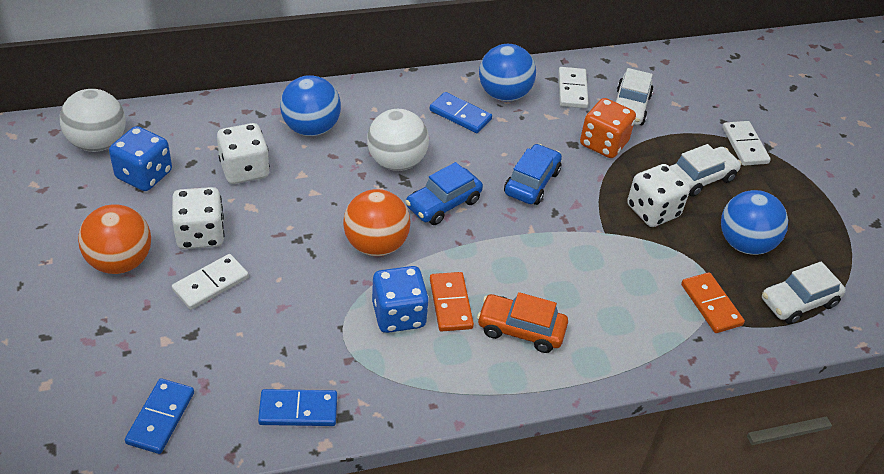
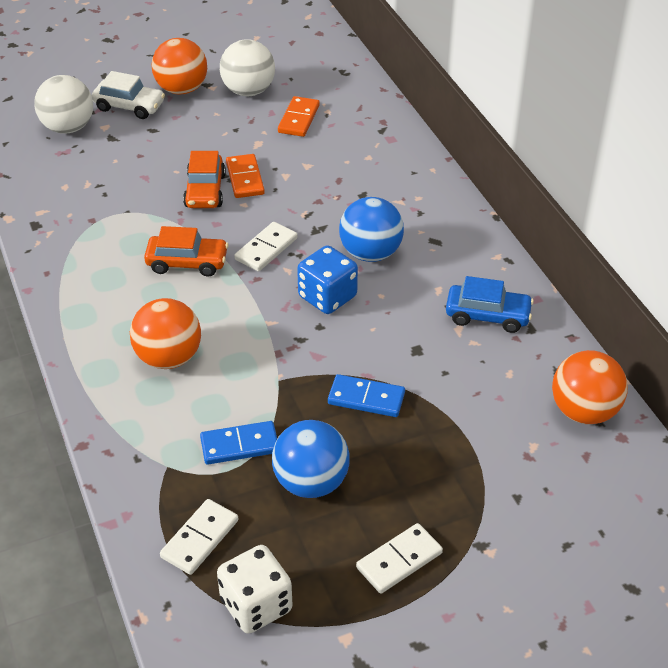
blue ball: [280,75,341,136] [479,44,536,102] [721,190,788,255] = 3 -> [272,420,350,498] [339,197,404,262] = 2
blue car: [405,162,483,225] [504,144,562,205] = 2 -> [446,276,534,333] = 1
blue dice: [109,126,172,191] [372,266,429,333] = 2 -> [297,245,358,314] = 1
blue domino: [125,378,194,454] [258,389,337,426] [429,92,492,133] = 3 -> [200,421,277,465] [328,374,405,417] = 2
orange ball: [78,204,151,274] [343,189,410,256] = 2 -> [130,298,201,369] [152,38,207,95] [552,350,628,424] = 3
orange car: [477,292,568,353] = 1 -> [144,226,228,277] [183,151,226,208] = 2
orange dice: [580,98,636,158] = 1 -> none = 0
white car: [616,68,654,125] [670,144,741,197] [762,262,846,324] = 3 -> [92,71,165,119] = 1
white dice: [172,187,225,249] [217,123,270,184] [627,164,690,227] = 3 -> [217,545,292,634] = 1

